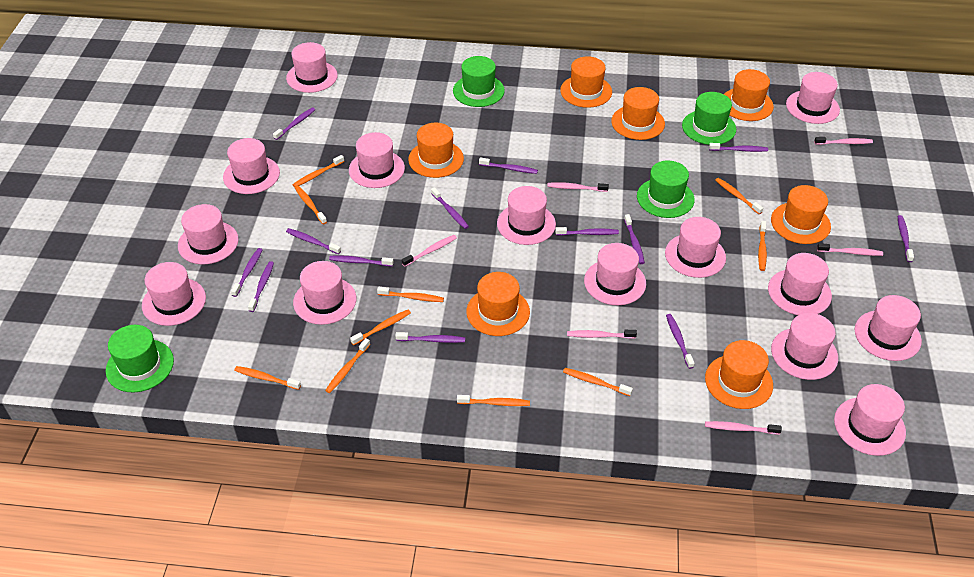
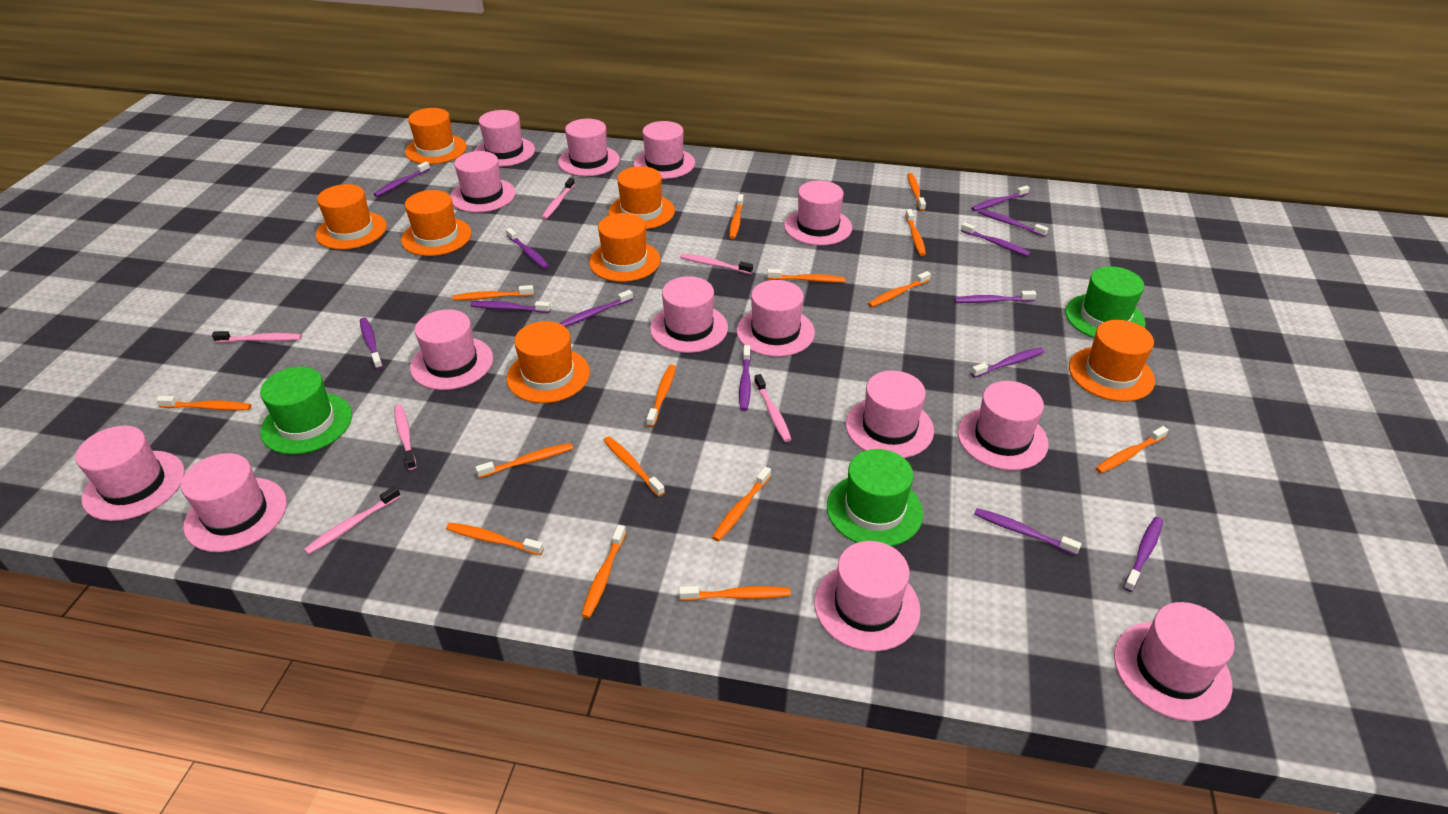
green hat: [106,325,174,392] [453,56,505,107] [637,160,695,218] [682,92,736,145] = 4 -> [260,367,352,455] [827,449,923,546] [1065,266,1146,338] = 3
orange toothbrush: [234,366,301,390] [292,155,344,187] [295,186,327,224] [325,338,370,393] [350,310,411,345] [377,287,444,302] [457,395,530,406] [563,368,633,396] [715,178,763,214] [758,221,767,271] = 10 -> [156,396,252,410] [446,523,544,555] [453,285,534,300] [475,443,573,478] [581,525,626,618] [604,436,665,497] [647,364,676,427] [679,586,791,601] [712,466,771,541] [729,194,744,239] [767,269,846,282] [868,271,931,307] [905,209,926,256] [907,173,926,211] [1095,426,1168,473] = 15

